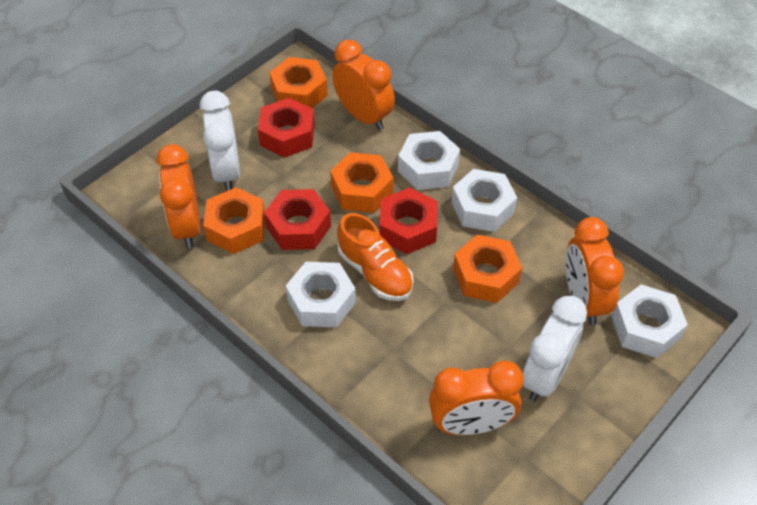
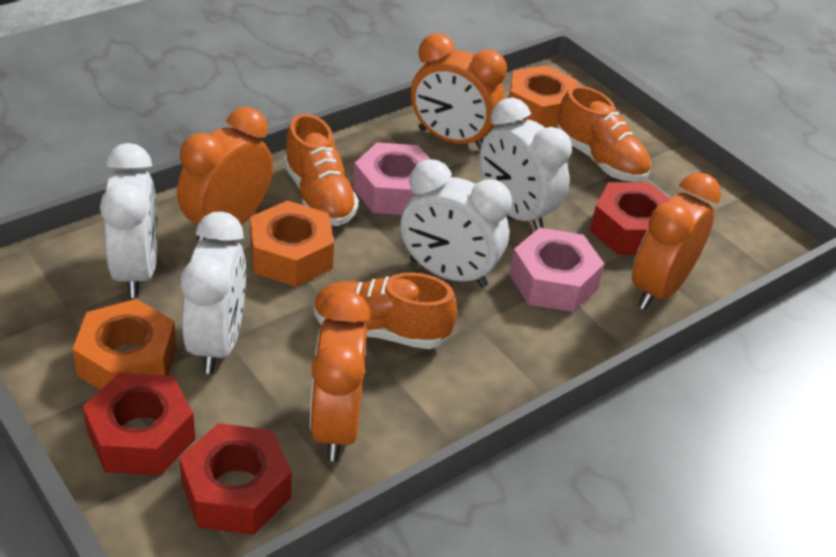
orange nut: [203,187,265,254] [269,57,328,108] [330,152,394,213] [453,235,522,303] = 4 -> [73,299,177,390] [250,201,334,287] [509,65,578,128] = 3
orange shoe: [337,213,414,301] = 1 -> [284,114,359,226] [314,273,457,349] [557,86,651,182] = 3
pink nut: none = 0 -> [353,142,431,215] [509,228,604,312] = 2
white clock: [200,91,241,191] [522,296,587,402] = 2 -> [100,143,157,298] [181,212,246,374] [401,160,512,288] [480,98,572,230] = 4
white nut: [286,262,356,328] [398,131,460,190] [451,169,517,232] [612,285,688,358] = 4 -> none = 0

